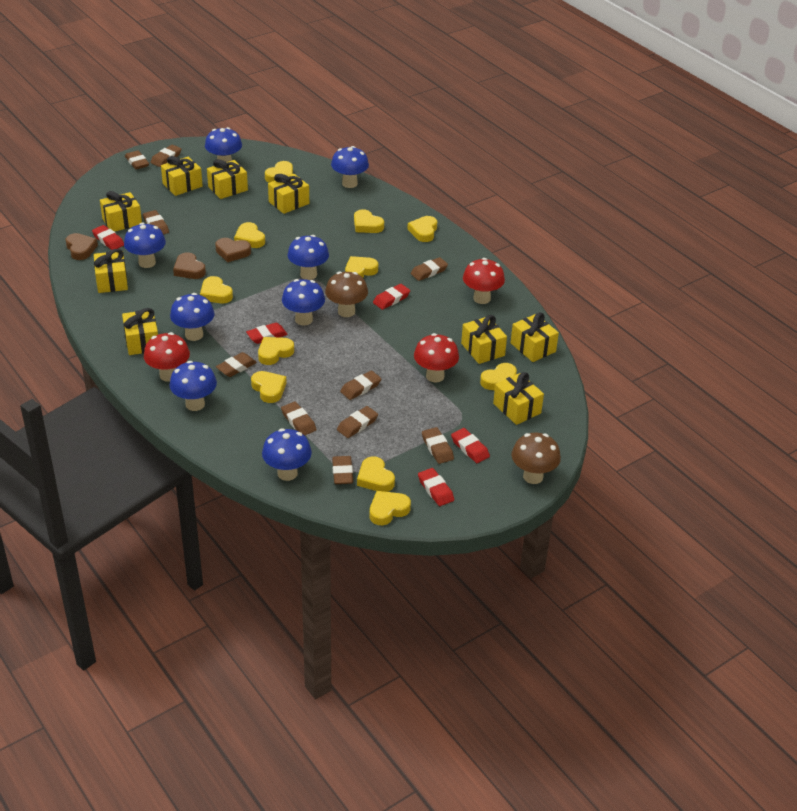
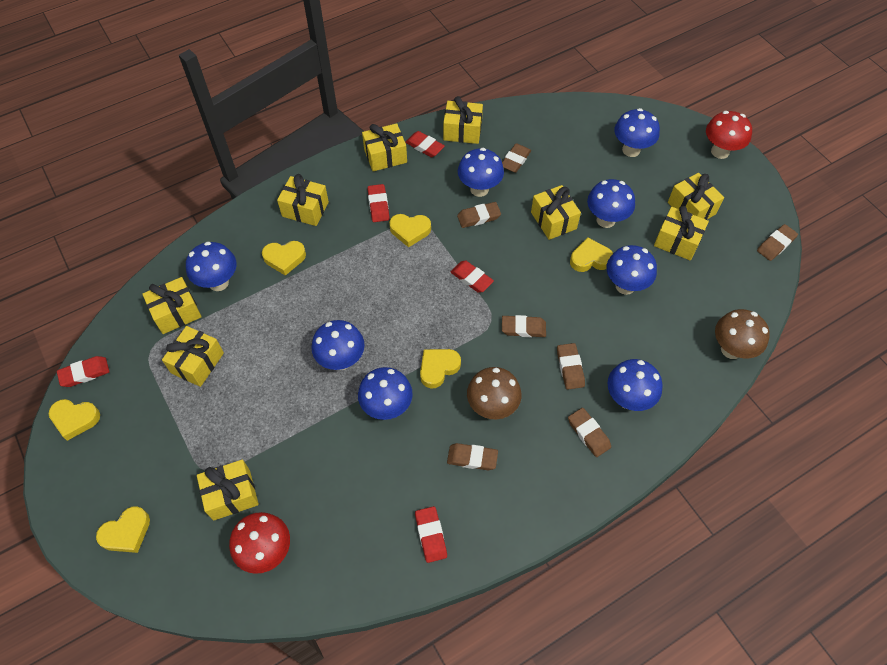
brown eraser: [125,150,149,169] [143,210,169,235] [150,145,181,167] [216,352,257,377] [281,402,317,436] [332,456,353,484] [337,406,378,438] [340,371,381,400] [411,257,448,281] [422,427,454,464] = 10 -> [447,443,498,470] [457,202,501,228] [502,143,531,173] [502,315,546,337] [557,343,585,390] [568,408,611,457] [757,224,798,261] = 7
brown heart: [66,233,98,260] [173,252,206,279] [215,238,251,262] = 3 -> none = 0
red mushroom: [144,332,190,382] [414,333,459,382] [463,258,505,304] = 3 -> [229,512,290,574] [706,111,752,159] = 2
yellow heart: [200,276,233,303] [234,222,265,248] [251,371,287,403] [258,337,294,365] [265,161,293,183] [345,256,378,278] [354,209,384,233] [357,456,395,492] [369,491,411,525] [407,216,437,242] [480,363,517,390] = 11 -> [49,399,100,441] [96,506,150,553] [262,241,306,276] [389,214,431,247] [420,349,461,389] [570,237,613,272] = 6

